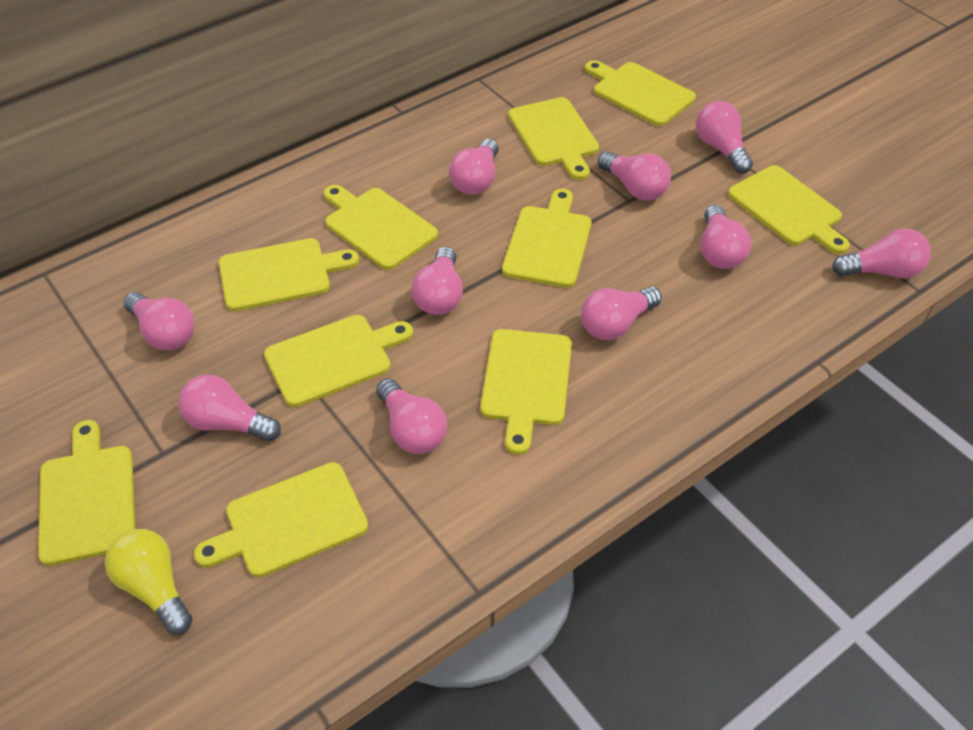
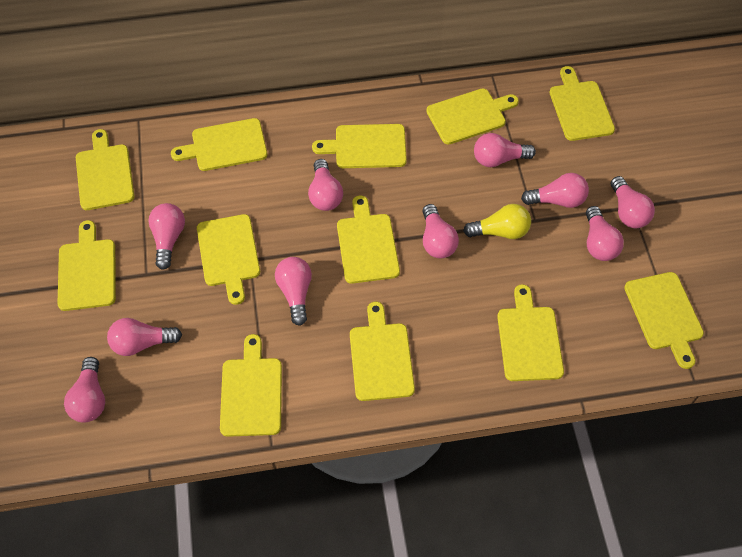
yellow cutting board: [38,420,135,566] [194,462,368,577] [219,238,359,311] [264,315,413,407] [324,185,438,270] [480,329,572,455] [502,189,592,288] [508,97,599,180] [585,60,696,126] [728,165,850,254] = 10 -> [57,220,116,311] [76,129,134,210] [171,118,268,171] [197,214,260,305] [220,334,282,437] [312,124,407,168] [337,196,400,284] [350,302,415,401] [426,88,519,145] [497,284,564,381] [550,66,615,141] [624,272,704,369] = 12

